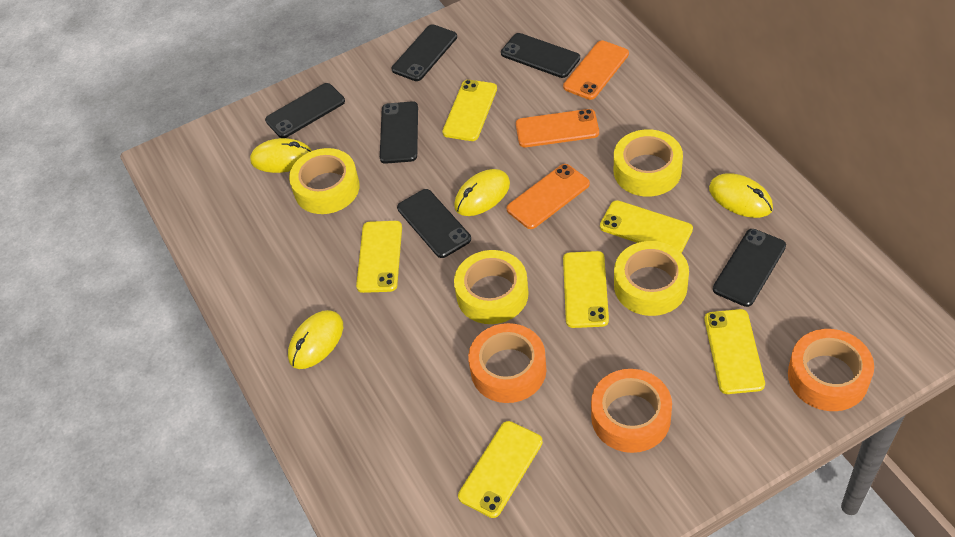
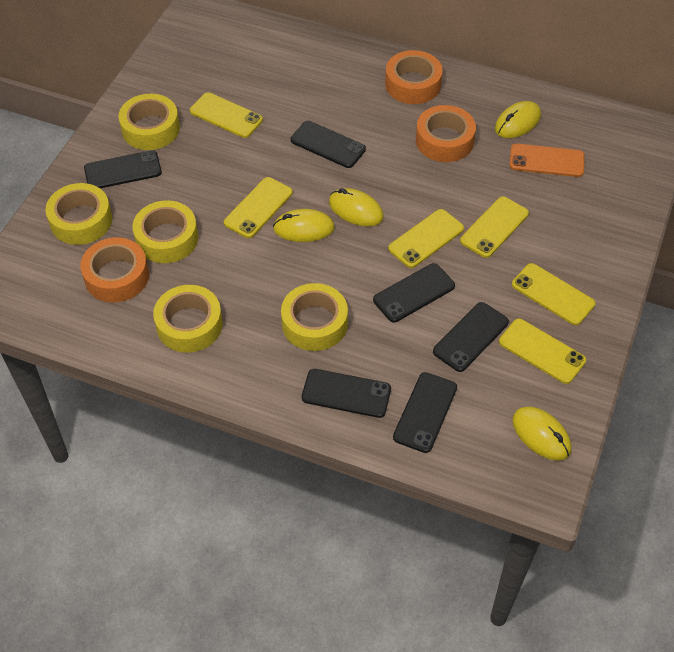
orange phone: [506,164,590,229] [516,109,599,147] [563,40,629,100] = 3 -> [509,144,585,177] = 1
yellow tape: [289,148,360,214] [454,250,529,324] [614,129,683,197] [614,241,689,316] = 4 -> [45,183,112,245] [119,94,180,150] [132,200,198,263] [153,285,223,353] [281,283,348,351] = 5

